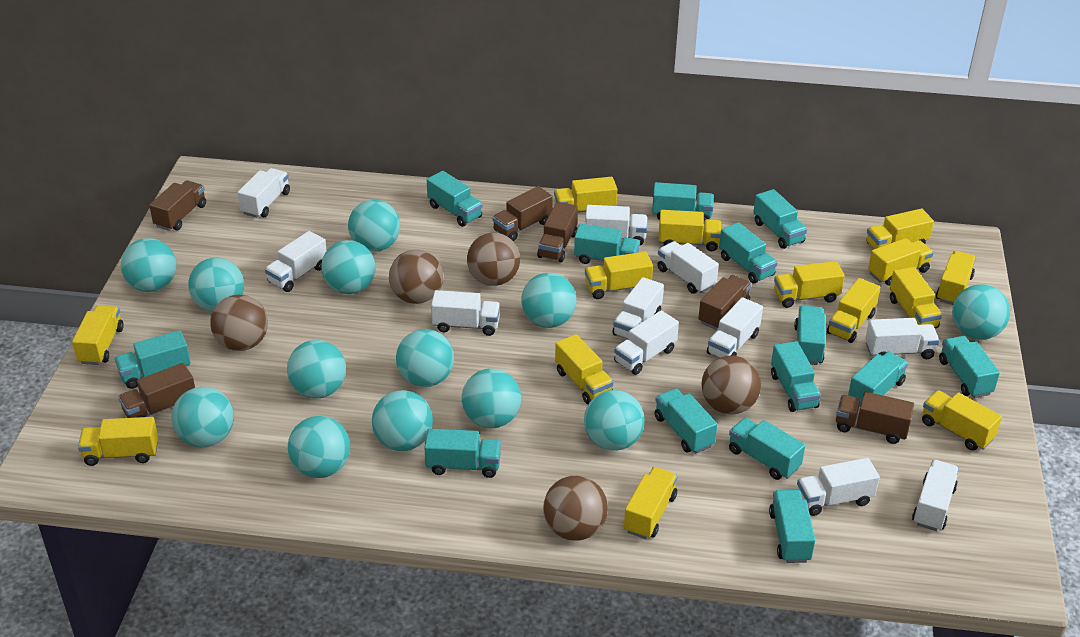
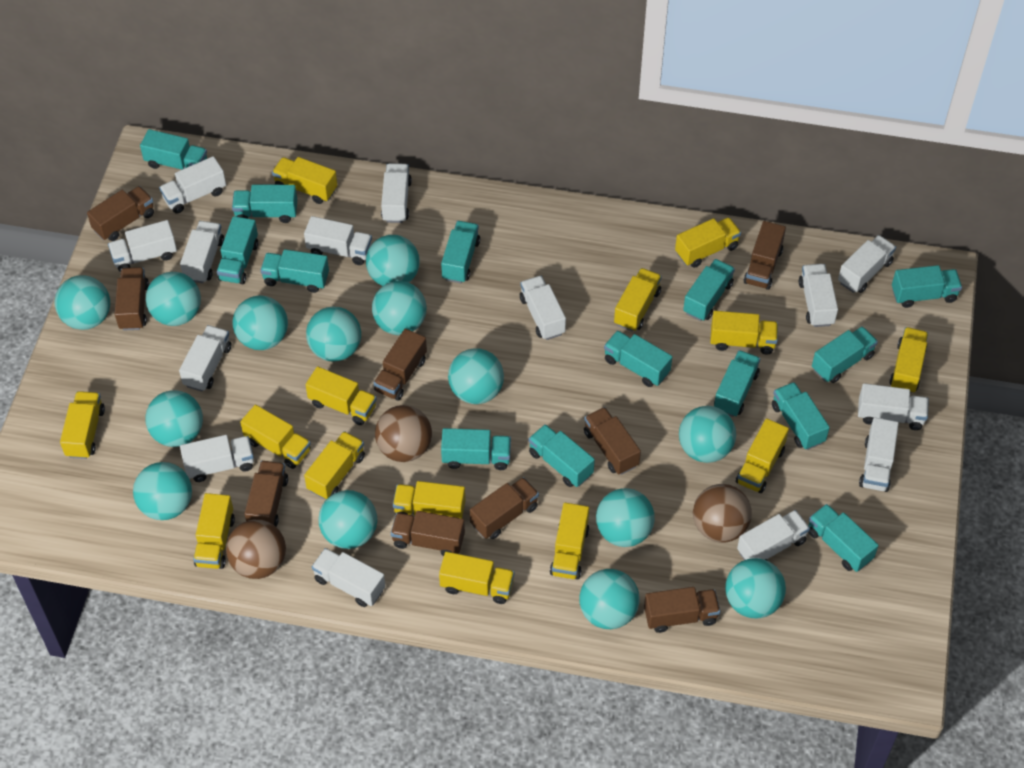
brown ball: [210,295,268,351] [389,249,443,304] [467,233,520,286] [543,476,608,541] [701,356,761,414] = 5 -> [226,520,286,579] [375,405,432,462] [693,484,752,543] = 3
brown truck: [118,363,195,418] [149,180,206,231] [492,186,553,241] [537,202,578,262] [698,275,752,330] [836,392,914,444] = 6 -> [87,186,154,241] [115,267,149,330] [244,461,288,526] [374,329,427,401] [391,511,465,556] [470,477,539,539] [584,407,641,475] [644,587,720,633] [744,221,786,290] = 9
turquoise ball: [121,238,177,292] [172,387,234,447] [188,258,244,312] [287,340,346,398] [288,416,350,478] [321,240,376,294] [348,200,400,252] [372,390,433,451] [396,329,454,387] [462,368,521,428] [522,273,576,328] [584,390,645,451] [952,284,1010,340] = 13 -> [55,275,110,330] [133,462,192,520] [145,390,203,447] [146,272,201,326] [233,296,288,350] [306,307,361,361] [318,490,377,549] [366,235,420,286] [372,281,427,335] [448,348,504,404] [579,569,639,629] [596,488,655,547] [679,406,736,463] [725,558,786,618] = 14
white truck: [238,168,290,218] [265,231,327,292] [431,290,500,336] [585,205,648,245] [612,277,664,339] [614,310,679,375] [657,241,719,294] [707,297,763,358] [797,458,880,516] [865,318,940,359] [912,460,959,531] = 11 -> [108,220,177,272] [159,156,226,213] [179,325,231,392] [180,221,224,283] [180,435,254,482] [304,216,372,265] [312,548,385,607] [381,163,412,223] [520,276,566,340] [737,510,810,560] [799,264,838,327] [838,235,896,293] [858,383,929,430] [859,417,899,492] = 14

